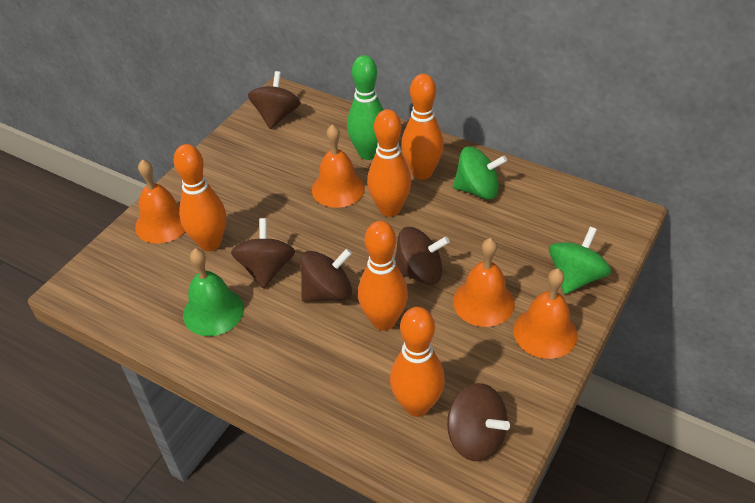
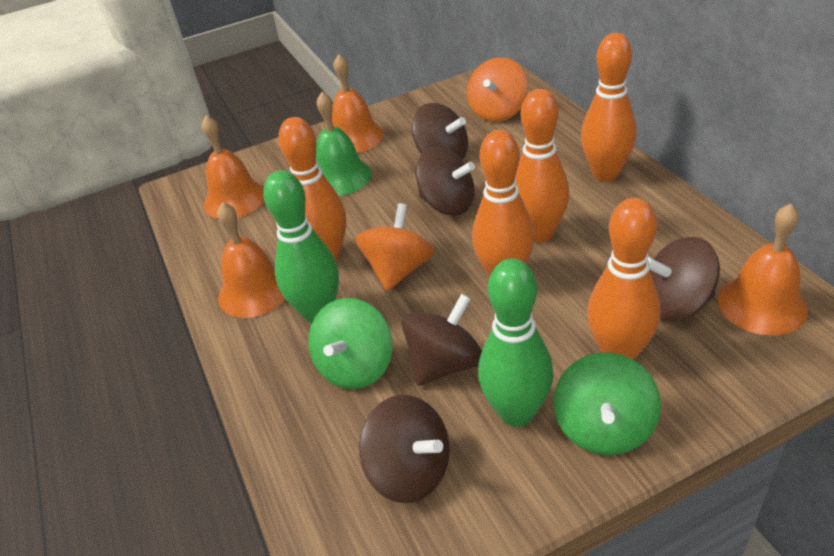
green bowling pin: [347,55,384,160] = 1 -> [263,170,339,323] [478,259,553,427] = 2
orange spinning top: none = 0 -> [355,203,435,291] [467,58,528,122] = 2

